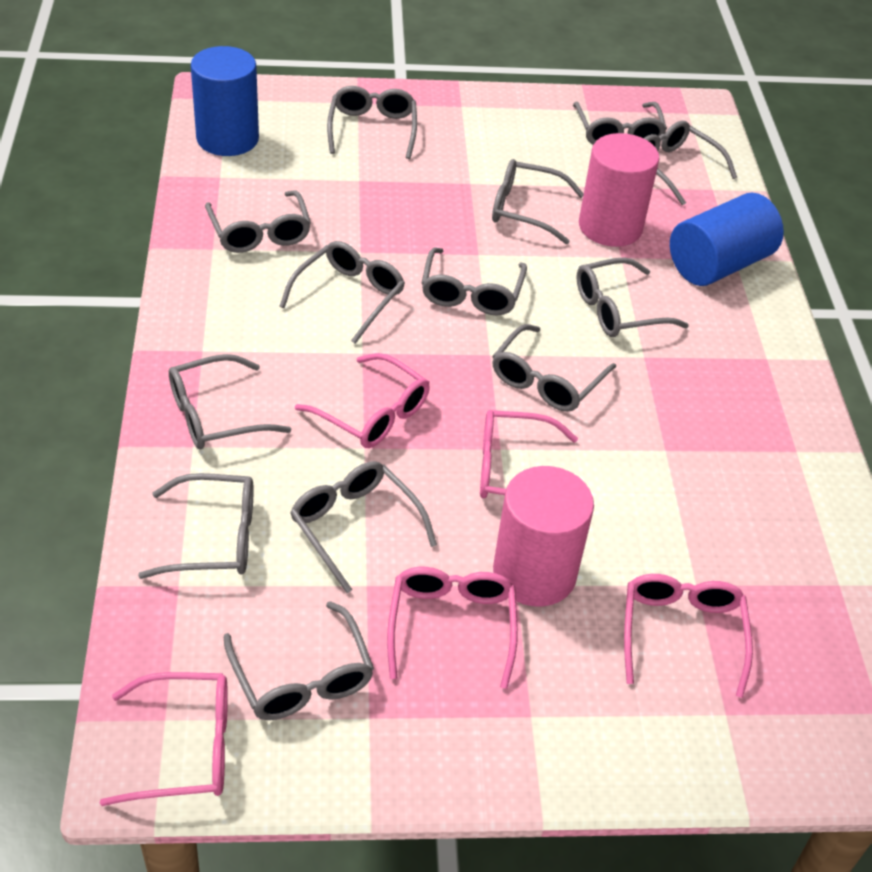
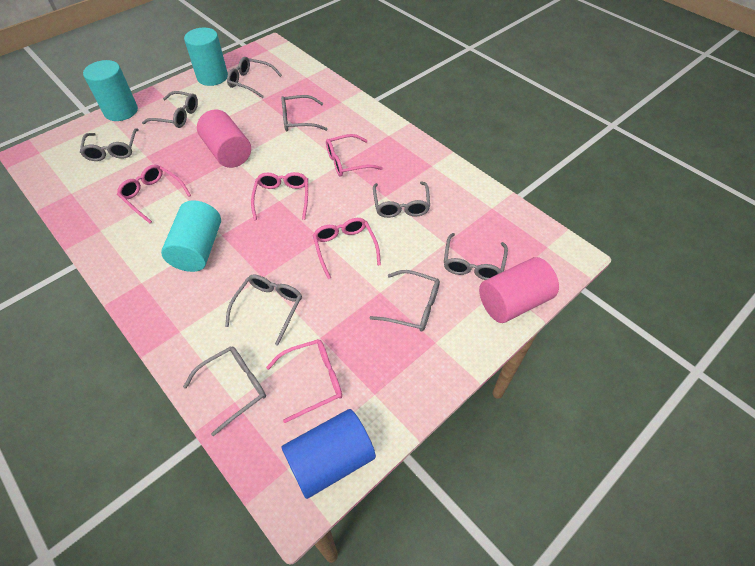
blue cylinder: [191,46,259,156] [670,193,784,286] = 2 -> [282,409,376,499] = 1
grey glasses: [138,473,253,579] [169,354,291,449] [205,190,311,253] [223,601,374,720] [279,241,405,344] [290,461,437,593] [327,86,417,159] [422,247,527,316] [492,159,584,244] [492,324,616,412] [573,102,667,145] [576,257,689,337] [643,121,737,205] = 13 -> [80,128,139,161] [142,91,198,128] [183,346,266,436] [225,275,302,346] [227,57,282,98] [281,95,327,131] [370,270,440,332] [373,181,430,218] [444,233,508,280] = 9
turquoise cylinder: none = 0 -> [83,60,138,121] [161,200,221,272] [184,28,228,86] = 3

